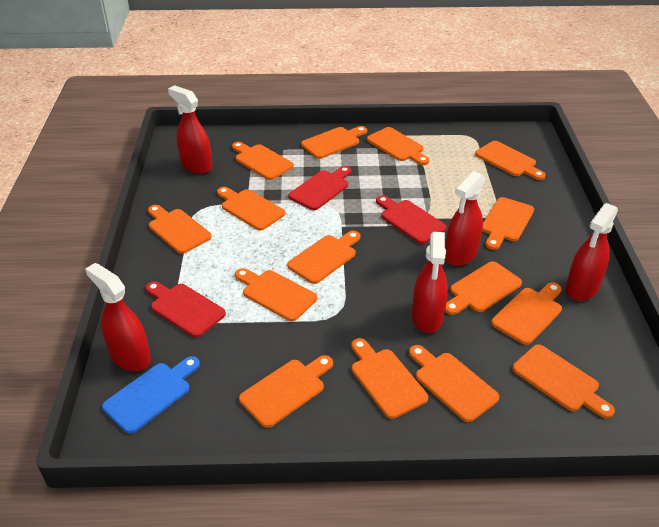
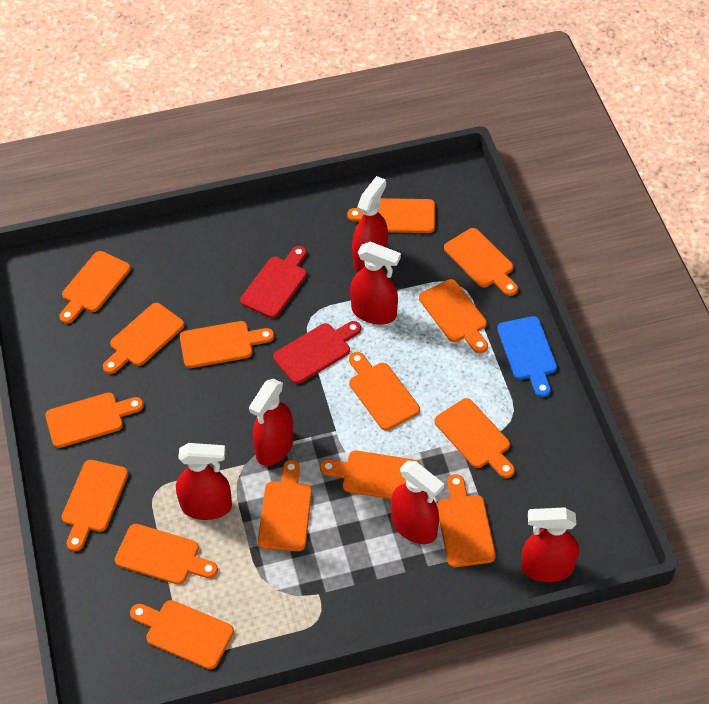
red cutting board: [146,281,226,338] [288,166,351,210] [376,195,447,244] = 3 -> [240,246,307,318] [273,321,361,384] = 2
red spray bottle: [85,263,151,371] [168,85,212,174] [412,232,448,333] [445,171,485,266] [566,203,618,301] = 5 -> [176,443,232,520] [249,378,294,466] [350,242,401,325] [352,176,388,273] [391,461,444,544] [521,507,579,582] = 6

